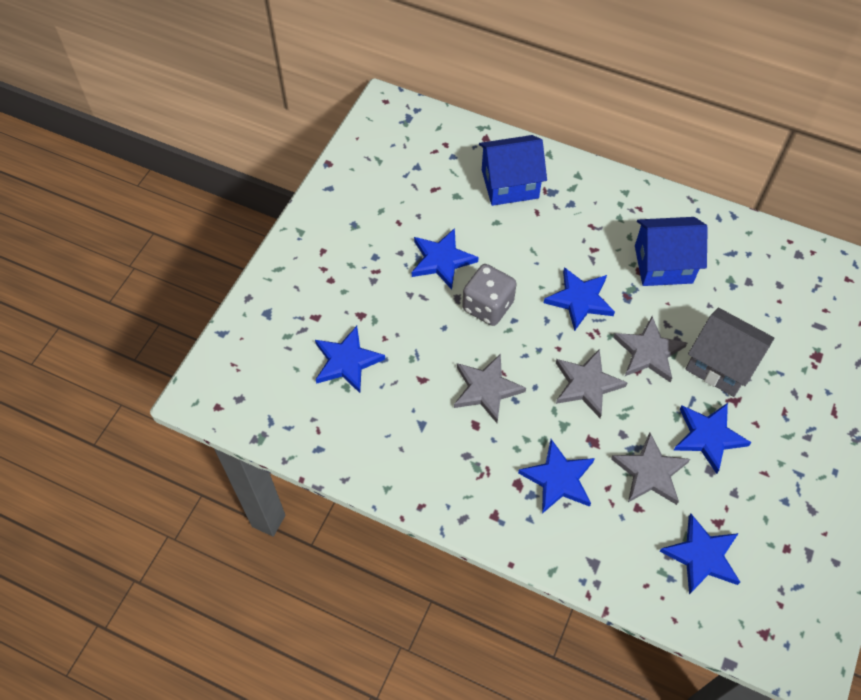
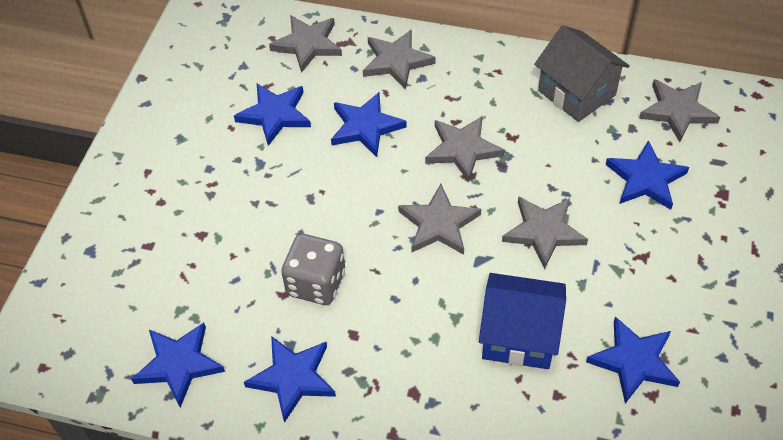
blue house: [479,135,547,206] [635,217,708,286] = 2 -> [479,273,566,369] = 1
grey star: [454,354,526,423] [556,349,628,418] [611,432,690,505] [613,316,687,382] = 4 -> [269,15,342,73] [363,29,436,90] [398,184,481,255] [425,116,505,182] [502,196,588,269] [639,79,720,142] = 6

